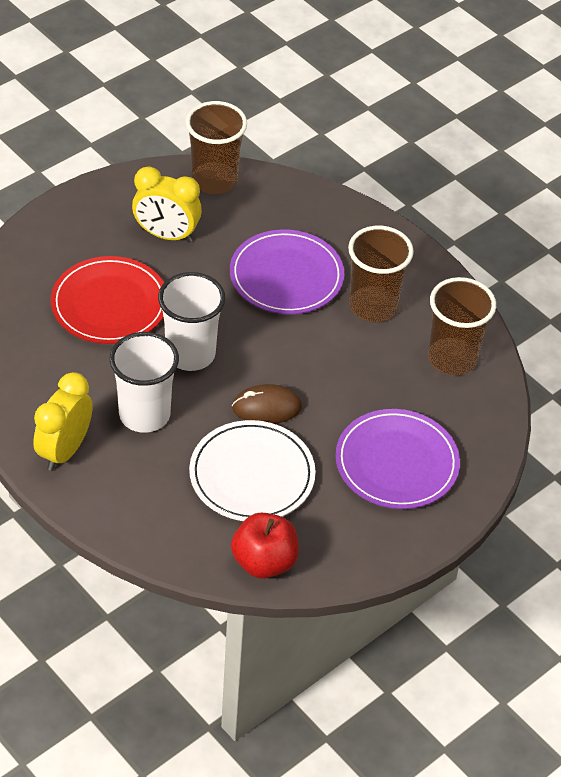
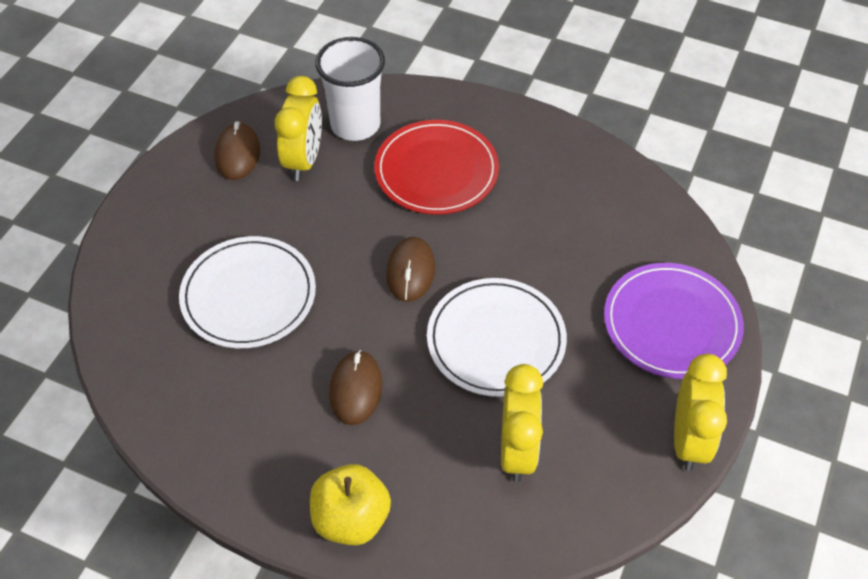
brown cup: [186,101,247,194] [348,226,414,322] [428,277,496,375] = 3 -> none = 0
brown mouse: [232,384,302,424] = 1 -> [215,121,260,180] [329,350,382,425] [386,237,435,302] = 3
purple plate: [230,229,344,314] [336,409,460,509] = 2 -> [604,263,744,379] = 1
red apple: [231,512,299,579] = 1 -> none = 0
white cup: [109,332,179,433] [158,272,226,371] = 2 -> [315,37,385,141] = 1
white plate: [189,420,316,521] = 1 -> [179,236,316,348] [427,278,567,397] = 2
yellow apple: none = 0 -> [310,464,391,545] = 1
yellow clock: [33,372,93,471] [132,166,202,242] = 2 -> [275,76,322,181] [501,364,543,482] [674,354,727,471] = 3

